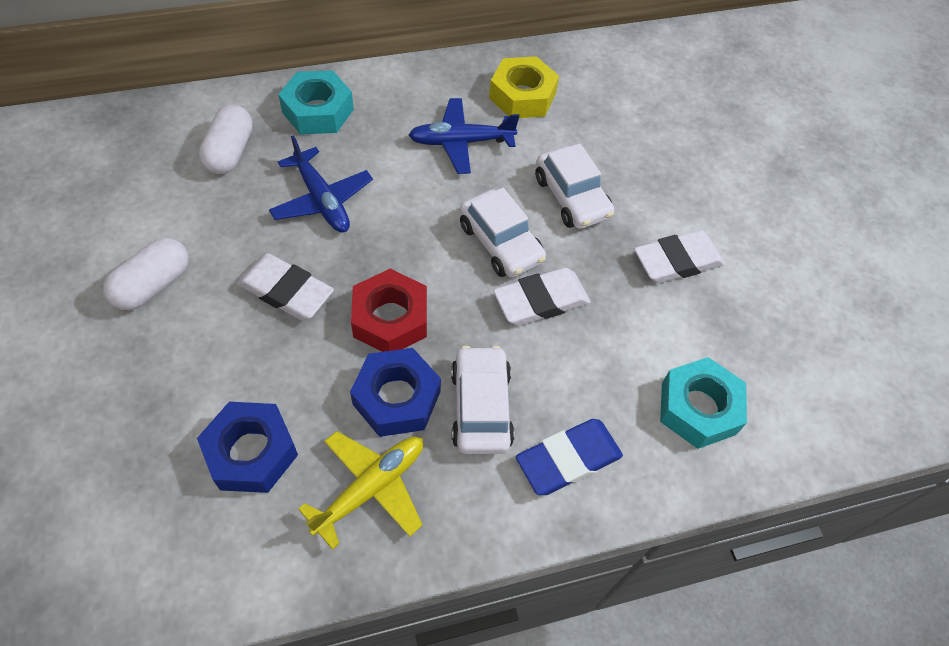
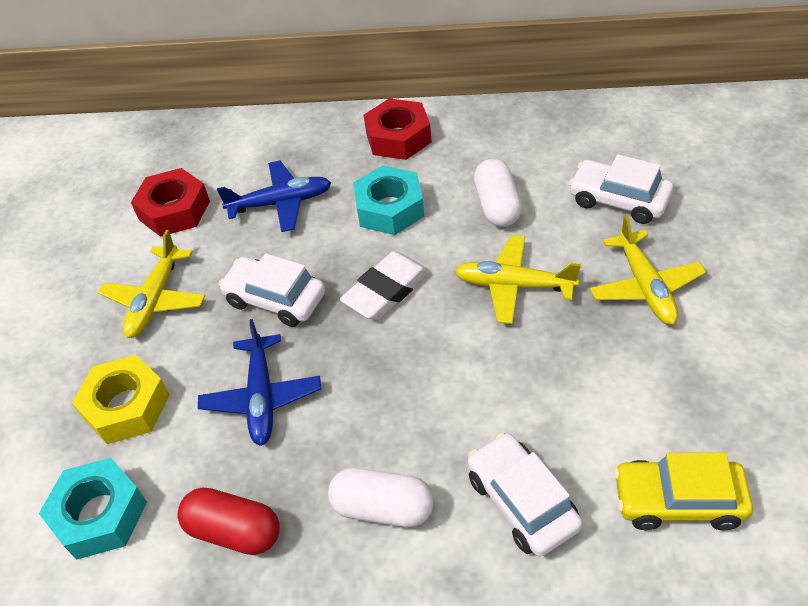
blue eraser: [516,419,623,495] = 1 -> none = 0
blue nut: [197,402,298,493] [350,348,441,437] = 2 -> none = 0
red capsule: none = 0 -> [177,488,280,555] = 1
red nut: [351,269,427,352] = 1 -> [131,168,210,237] [364,98,432,160] = 2
white eraser: [237,253,334,320] [493,268,590,326] [634,230,725,283] = 3 -> [340,251,430,320] = 1
yellow car: none = 0 -> [614,452,753,530] = 1
yellow plane: [298,431,423,550] = 1 -> [98,230,205,338] [454,235,581,324] [590,215,706,325] = 3

